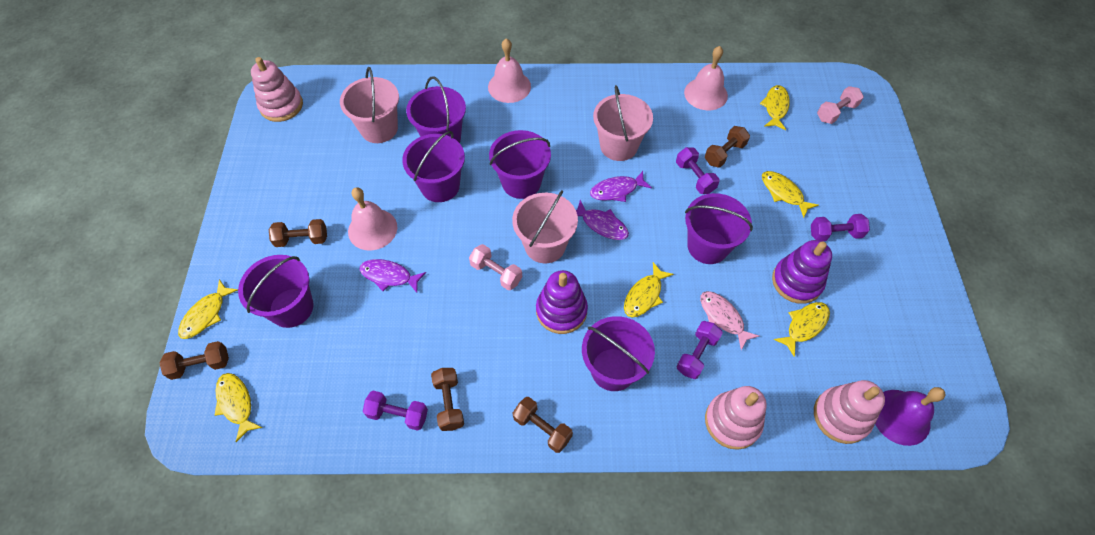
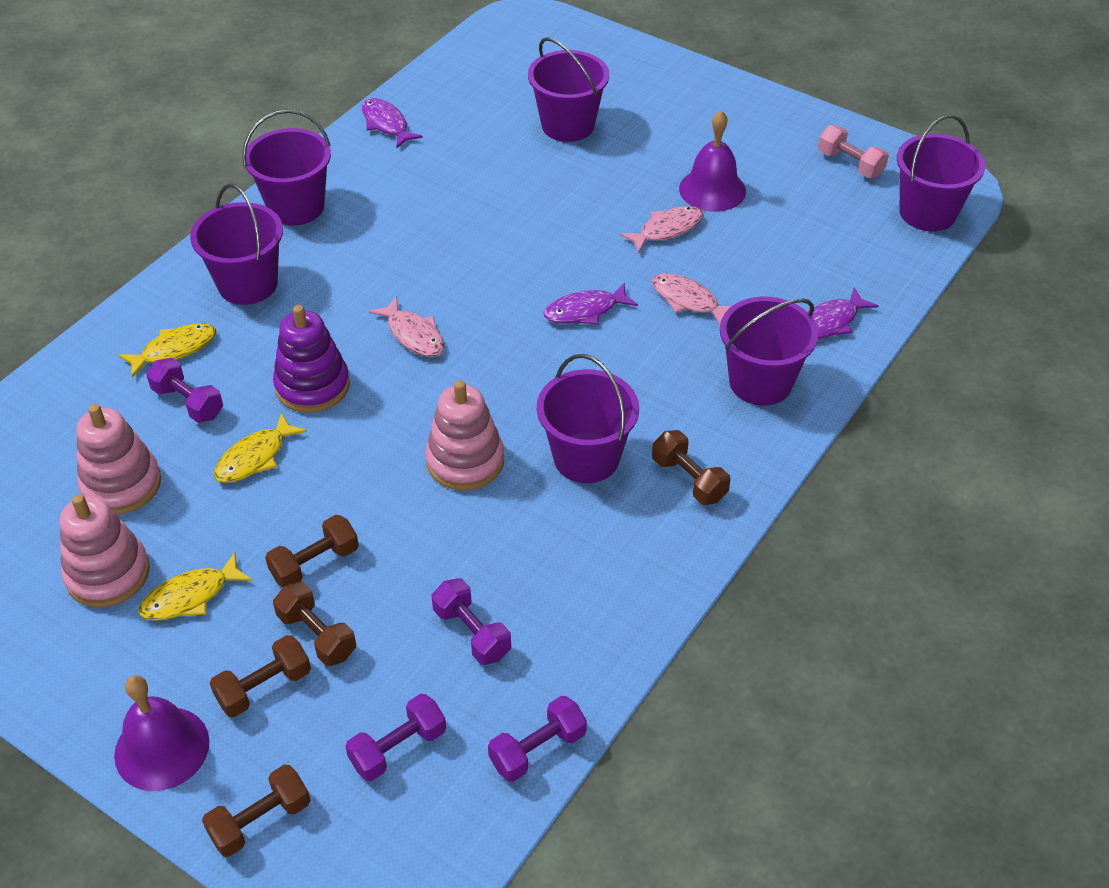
pink bell: [348,187,397,251] [488,38,531,103] [684,46,728,110] = 3 -> none = 0
pink bucket: [340,67,399,143] [512,190,578,263] [593,85,653,161] = 3 -> none = 0
pink dumbbell: [469,244,522,290] [817,86,864,124] = 2 -> [818,125,889,178] = 1
pink fish: [700,291,759,350] = 1 -> [369,296,445,357] [620,206,703,253] [652,273,731,325] = 3
purple bell: [875,387,946,446] = 1 -> [114,675,209,791] [679,111,746,212] = 2
purple stacking toy: [536,270,588,334] [772,240,832,304] = 2 -> [273,305,350,413] = 1
yellow fish: [178,279,238,339] [215,373,262,442] [624,262,674,318] [760,85,790,130] [762,171,818,218] [774,302,830,357] = 6 -> [119,323,216,378] [139,552,252,621] [214,412,307,483] = 3

